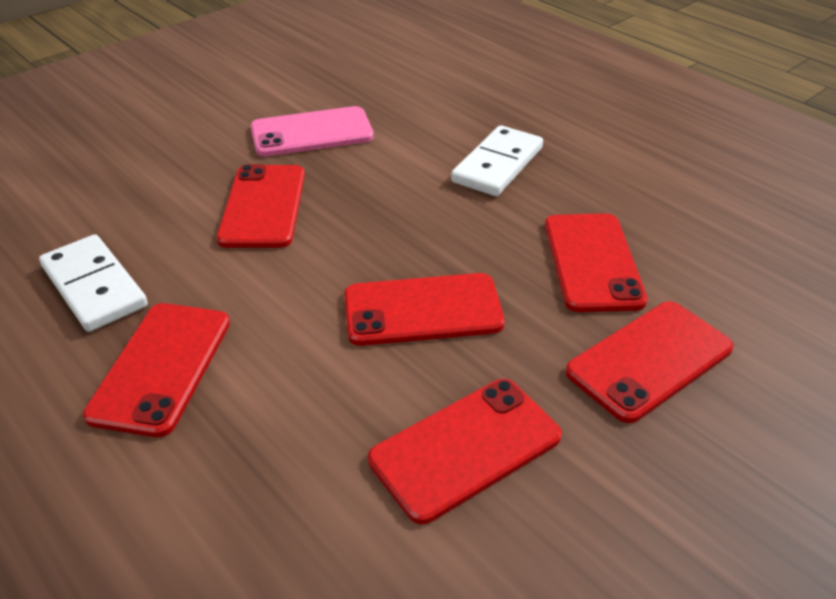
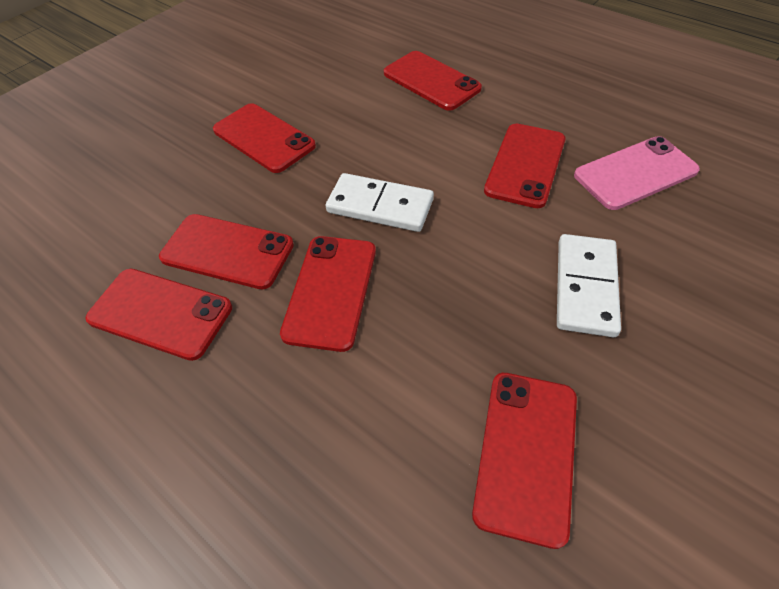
red phone: [83,303,230,437] [216,164,305,248] [344,273,505,346] [368,379,562,524] [545,213,648,312] [565,301,734,423] = 6 -> [85,269,232,361] [159,214,294,289] [213,103,316,173] [280,236,376,352] [384,51,482,111] [472,373,577,549] [484,124,566,208] = 7

